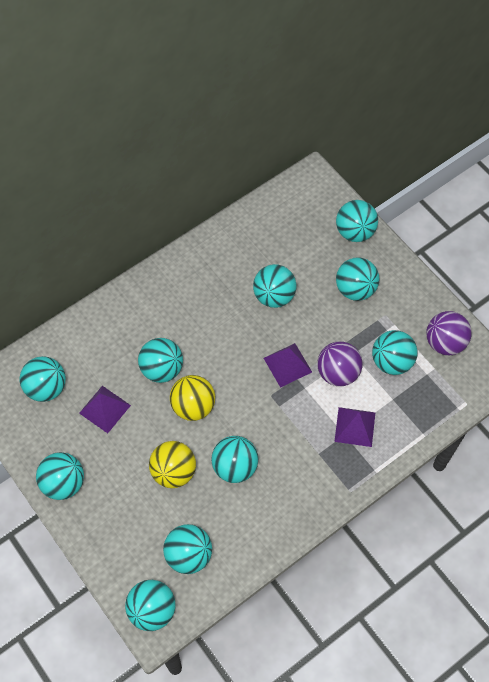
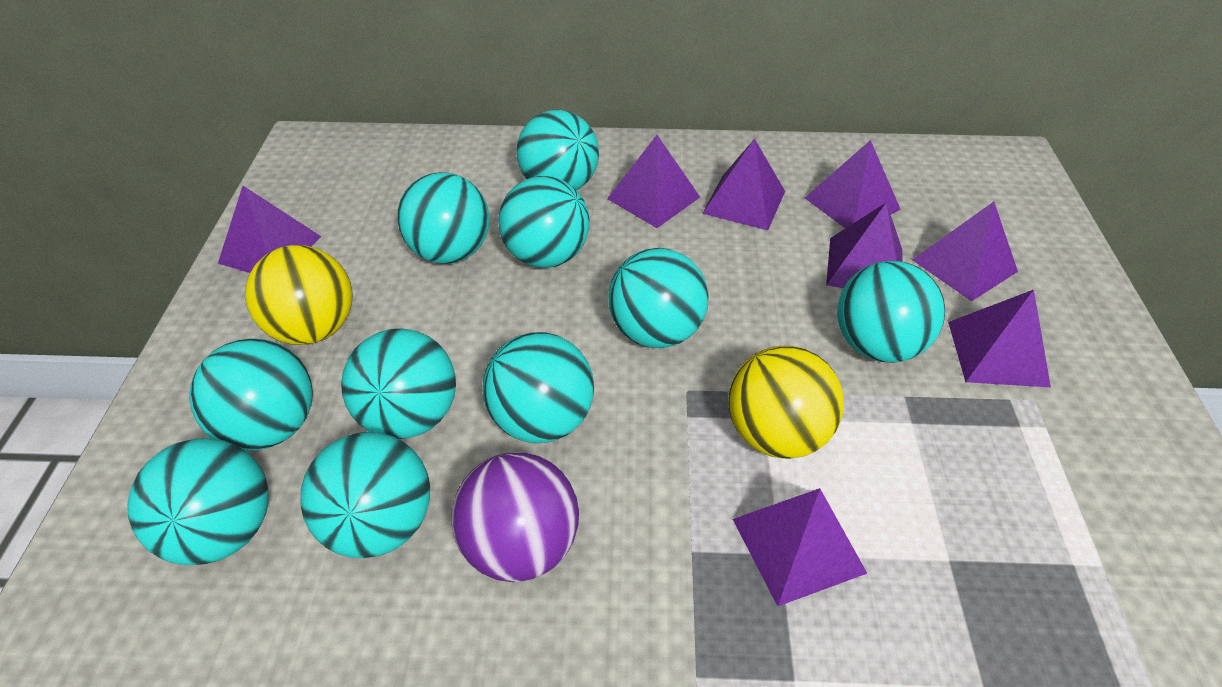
purple ball: [317,341,362,386] [426,311,472,355] = 2 -> [451,452,579,582] = 1
purple pyramid: [79,386,131,433] [264,343,312,388] [334,407,375,447] = 3 -> [218,186,321,273] [607,135,700,228] [702,139,785,230] [733,488,867,606] [805,140,901,228] [826,203,902,288] [912,202,1018,301] [948,290,1051,387] = 8

